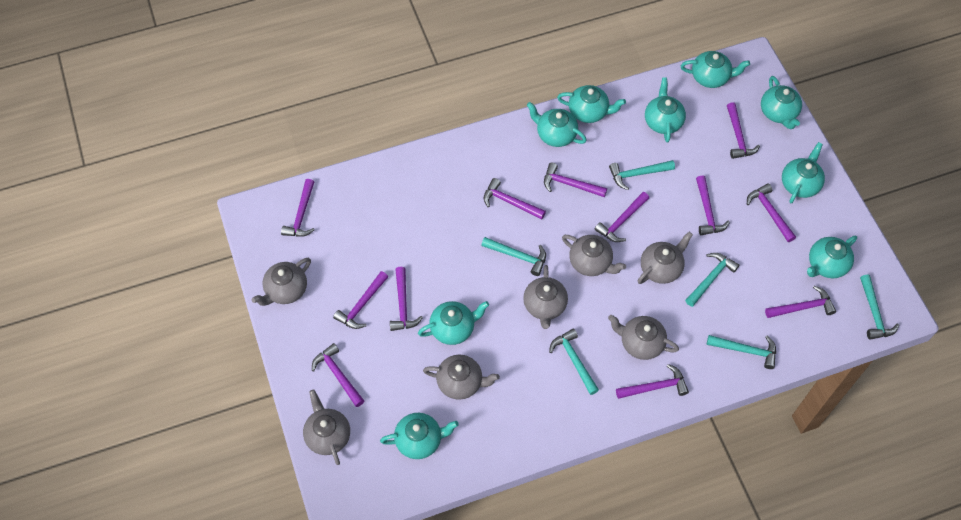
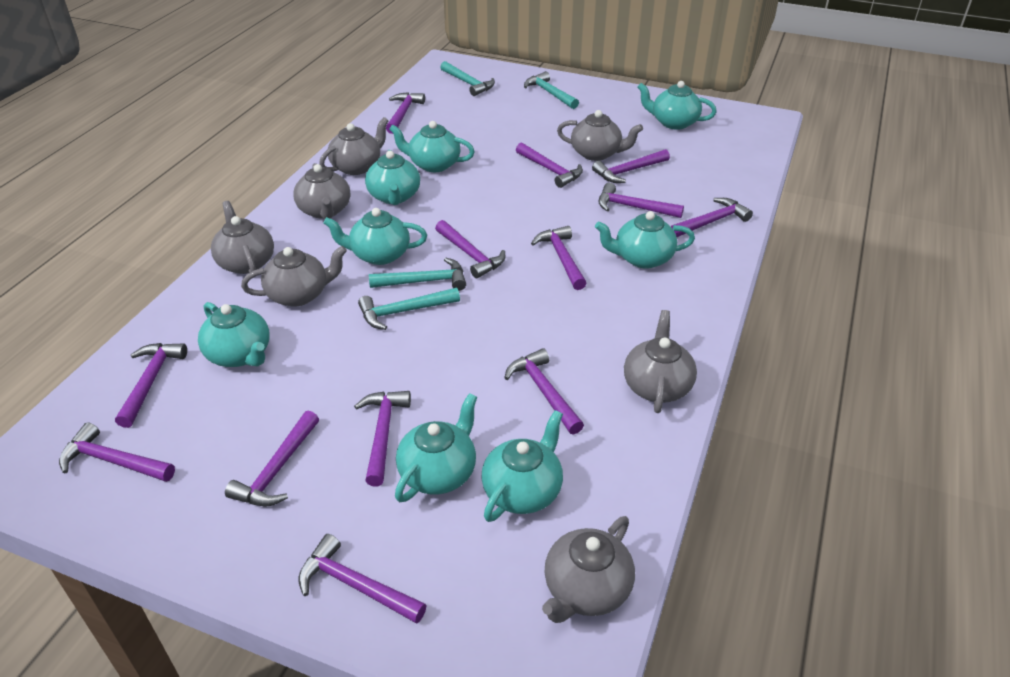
purple hammer: [281,179,315,237] [312,343,364,407] [333,271,388,329] [390,267,423,331] [484,178,546,220] [544,163,607,197] [595,192,649,242] [616,364,689,399] [696,176,730,235] [727,102,760,159] [747,183,796,242] [765,286,836,318] = 12 -> [59,422,175,482] [115,343,187,428] [225,411,319,506] [298,534,427,624] [354,391,411,486] [386,92,425,134] [435,220,505,278] [504,348,584,434] [516,143,583,188] [531,226,587,290] [592,149,670,183] [598,183,684,218] [671,198,753,237] = 13
turquoise hammer: [481,237,546,276] [549,329,599,395] [609,160,675,190] [685,253,739,307] [707,335,776,369] [860,275,899,340] = 6 -> [358,288,460,330] [369,258,466,291] [440,61,495,96] [524,71,579,109] = 4
turquoise teapot: [380,413,459,459] [418,301,489,345] [527,102,587,147] [557,85,626,123] [645,78,686,142] [681,51,750,88] [761,76,802,129] [782,142,825,203] [807,236,857,278] = 9 -> [198,302,270,367] [323,208,427,265] [365,150,420,205] [389,121,475,172] [395,393,477,502] [481,410,563,522] [595,211,695,269] [637,81,717,130] = 8

